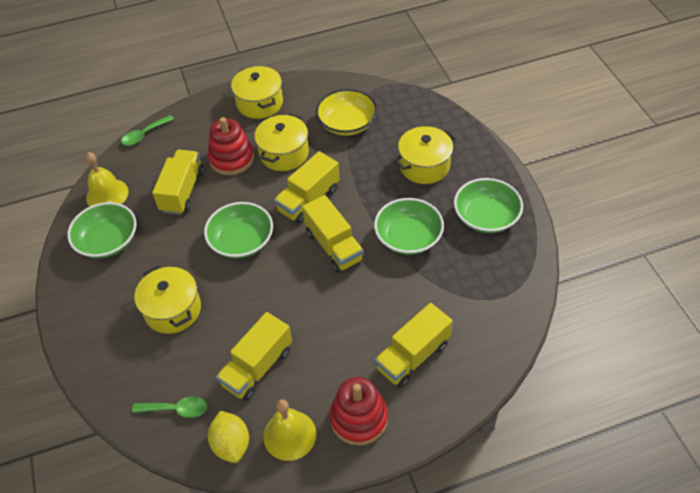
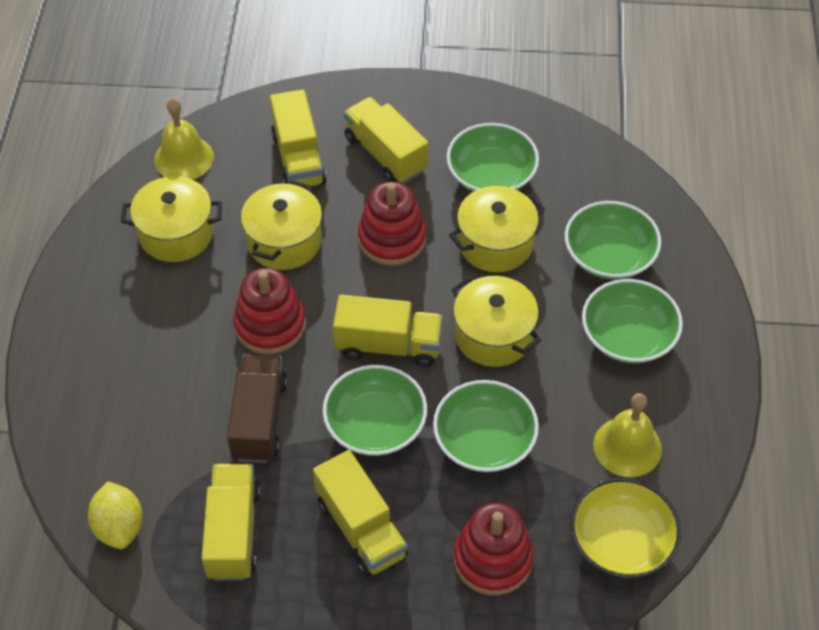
brown truck: none = 0 -> [227,353,287,463] = 1
green bowl: [67,202,136,258] [204,202,273,259] [374,198,444,255] [454,178,523,233] = 4 -> [323,365,427,456] [433,380,539,472] [447,123,539,192] [565,201,661,280] [582,279,683,364] = 5
green spoon: [121,115,174,146] [132,396,207,418] = 2 -> none = 0
red stacking toy: [208,117,254,175] [330,377,388,446] = 2 -> [233,268,306,354] [358,182,426,266] [454,503,534,595] = 3

